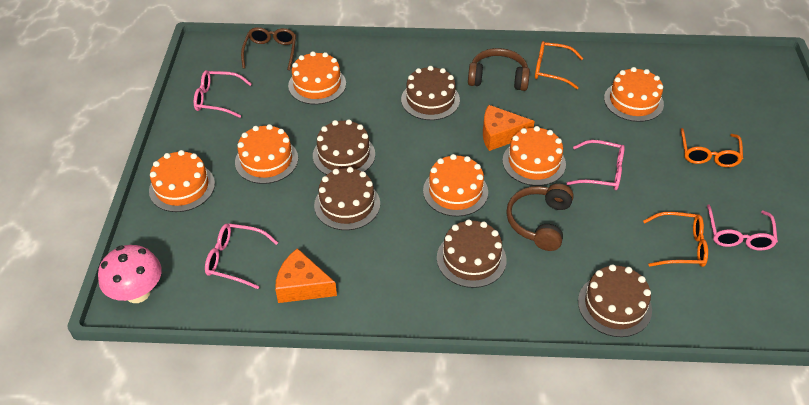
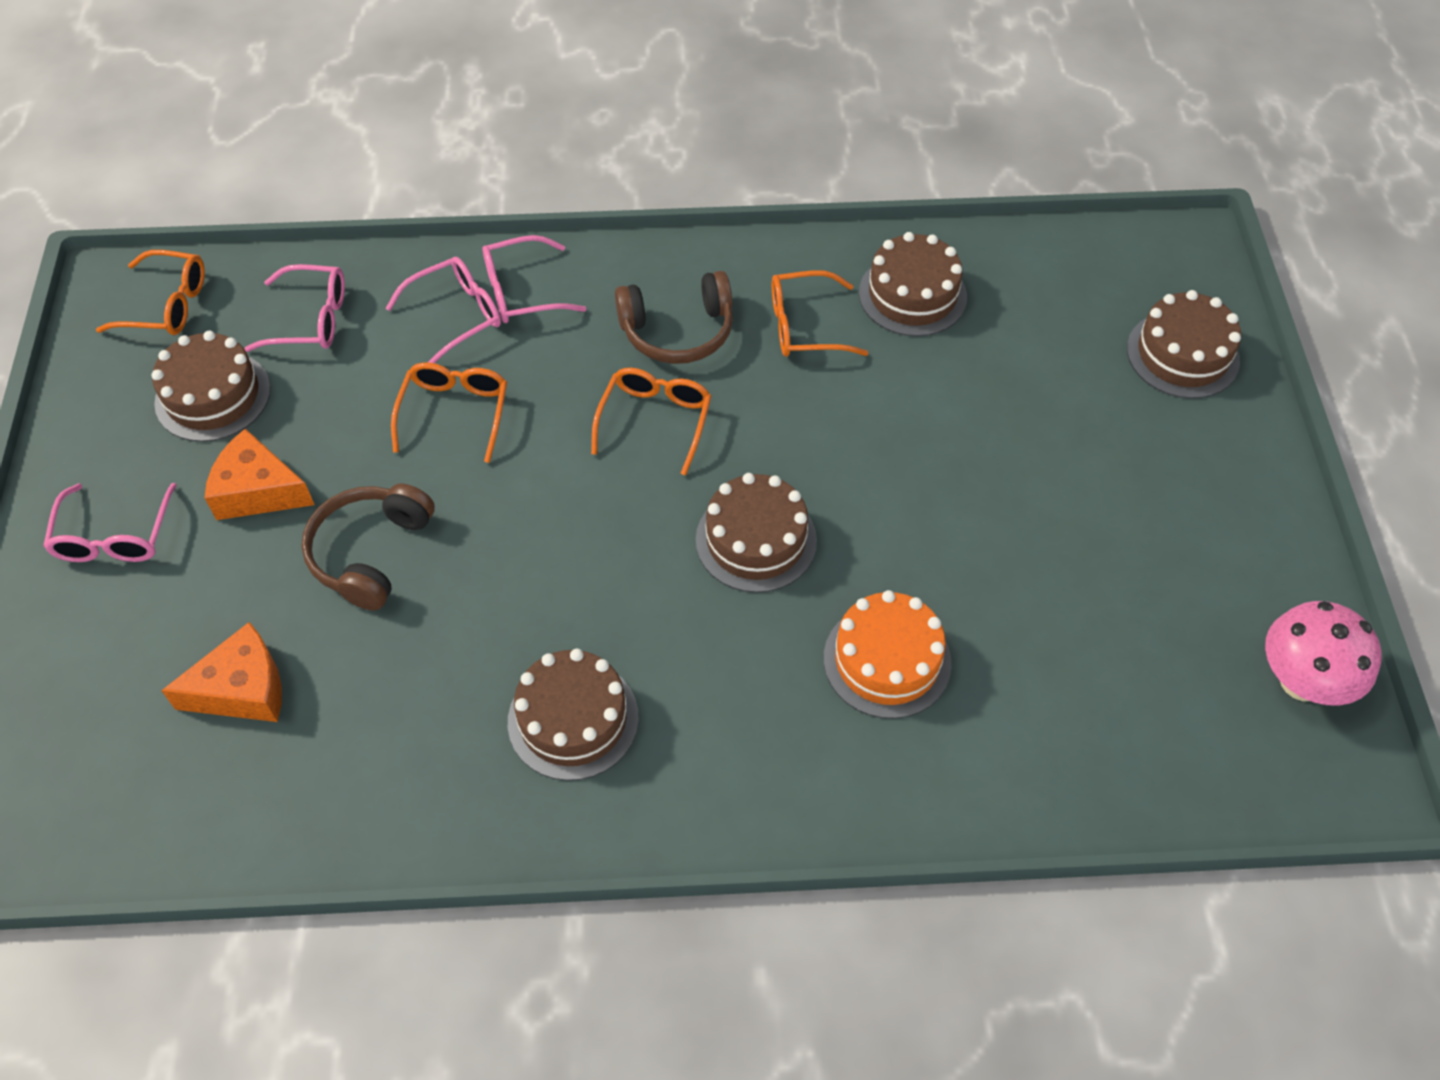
brown glasses: [241,27,296,70] = 1 -> none = 0
orange cake: [149,150,215,212] [235,124,298,184] [288,51,346,105] [423,154,488,217] [502,126,566,186] [604,67,664,122] = 6 -> [824,590,952,719] = 1
orange glasses: [535,41,583,89] [643,212,708,267] [681,128,743,167] = 3 -> [96,250,205,335] [391,362,507,463] [591,368,712,476] [772,270,868,357] = 4

